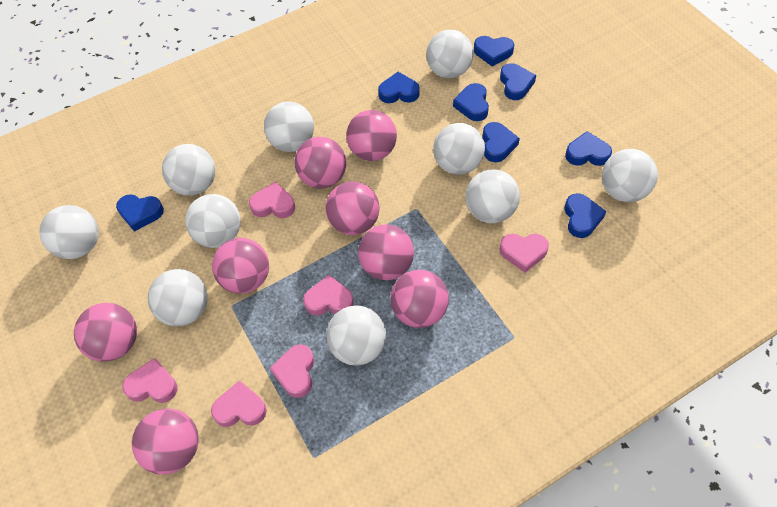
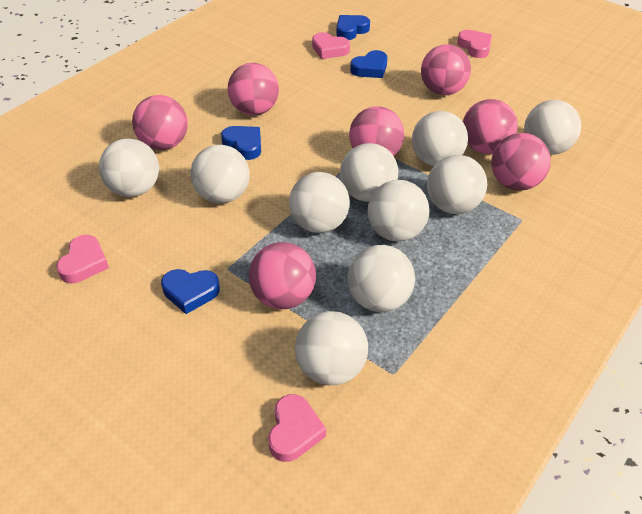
blue heart: [116,194,164,232] [378,72,420,103] [453,83,489,121] [474,36,514,67] [483,122,520,162] [500,63,536,100] [564,193,606,238] [565,131,612,166] = 8 -> [161,269,220,314] [221,126,261,160] [336,15,370,40] [350,50,388,78] = 4
pink ball: [74,303,137,362] [132,408,199,475] [212,238,269,294] [294,137,346,188] [326,181,380,235] [346,110,397,161] [358,224,414,280] [391,270,449,328] = 8 -> [132,95,188,150] [228,63,279,115] [249,242,316,309] [349,106,404,156] [421,44,471,95] [463,99,518,154] [491,133,551,191] = 7
pink heart: [122,358,178,403] [211,380,267,427] [249,182,295,218] [270,344,314,398] [303,275,354,316] [499,234,549,273] = 6 -> [56,235,109,283] [268,394,326,462] [312,32,350,59] [457,30,492,58] = 4

